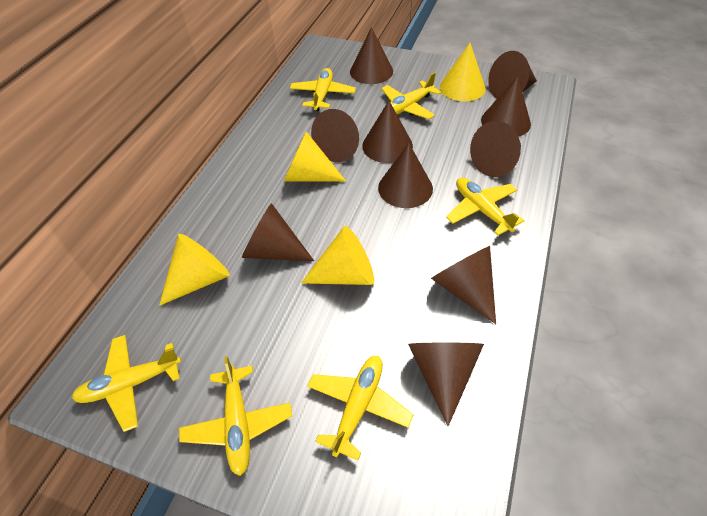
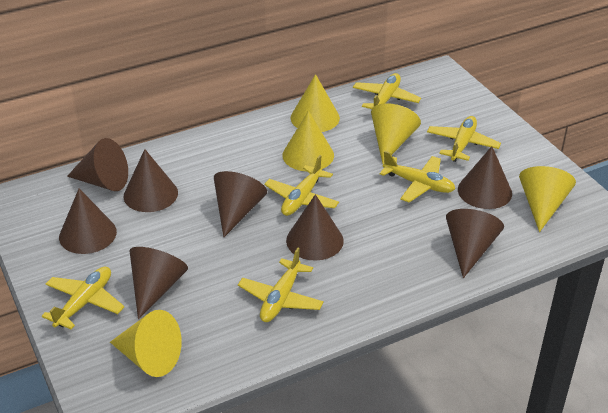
brown cone: [242,203,314,261] [311,109,359,162] [350,27,393,84] [362,101,413,163] [378,143,433,208] [408,343,484,426] [431,246,496,324] [470,121,521,177] [481,76,531,137] [488,51,537,99] = 10 -> [59,189,117,254] [67,138,128,191] [124,149,178,212] [129,247,188,320] [214,171,267,238] [286,194,344,260] [446,209,504,278] [458,146,512,209] = 8
yellow cone: [159,234,230,306] [283,132,346,182] [301,226,374,285] [440,43,486,101] = 4 -> [110,310,182,377] [283,111,334,172] [291,74,340,132] [371,103,421,164] [519,166,576,232] = 5

